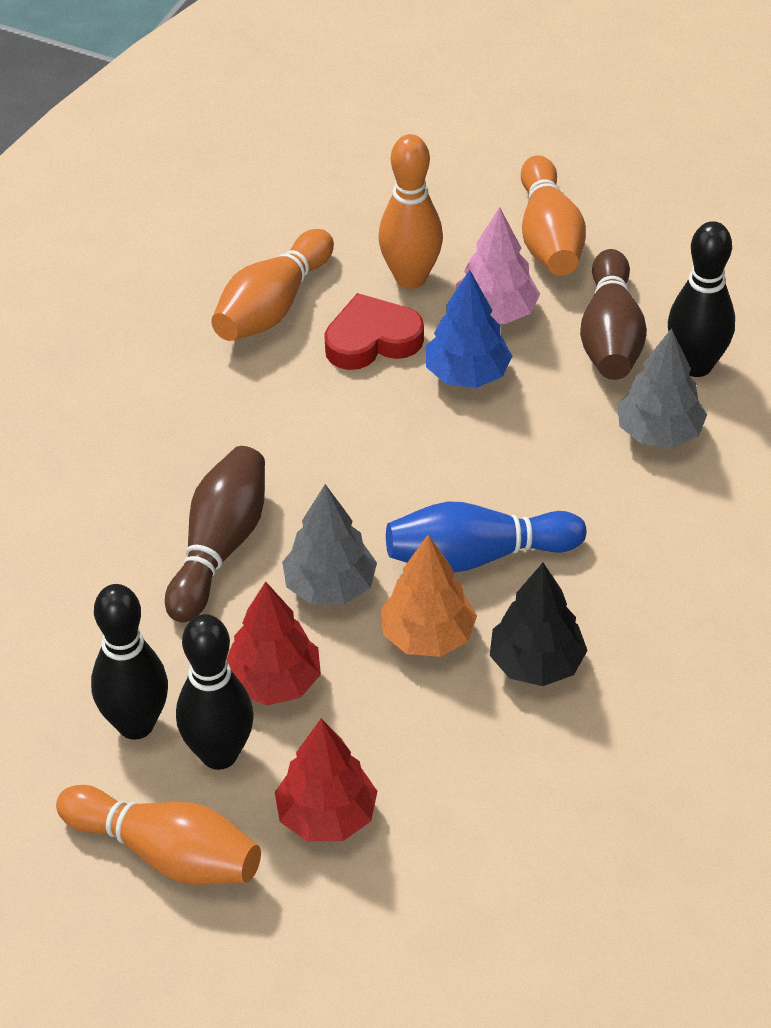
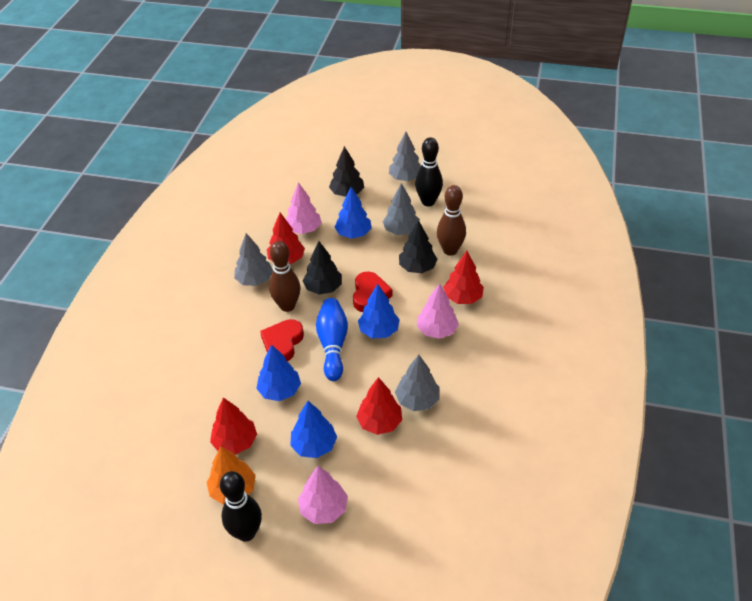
black bowling pin: [91,584,168,740] [176,614,254,770] [668,221,735,377] = 3 -> [220,471,262,542] [415,137,443,206] = 2
black tree: [490,563,588,686] = 1 -> [303,241,342,294] [329,146,364,197] [399,220,438,273] = 3
blue tree: [426,270,512,388] = 1 -> [256,345,301,401] [290,401,337,458] [334,187,372,239] [358,284,400,338] = 4
grey tree: [282,484,377,605] [618,328,707,448] = 2 -> [234,233,273,286] [383,183,419,235] [389,132,421,181] [395,355,440,411] = 4
orange bowling pin: [56,785,261,885] [211,229,334,341] [378,134,443,289] [521,155,586,276] = 4 -> none = 0
pink tree: [456,207,540,324] = 1 -> [286,182,321,234] [298,466,348,524] [417,283,459,339] = 3
red heart: [324,293,424,370] = 1 -> [260,319,304,361] [353,271,393,312] = 2
red tree: [226,581,321,705] [275,718,378,841] = 2 -> [210,397,257,455] [267,213,305,264] [356,377,402,435] [443,251,484,304] = 4

